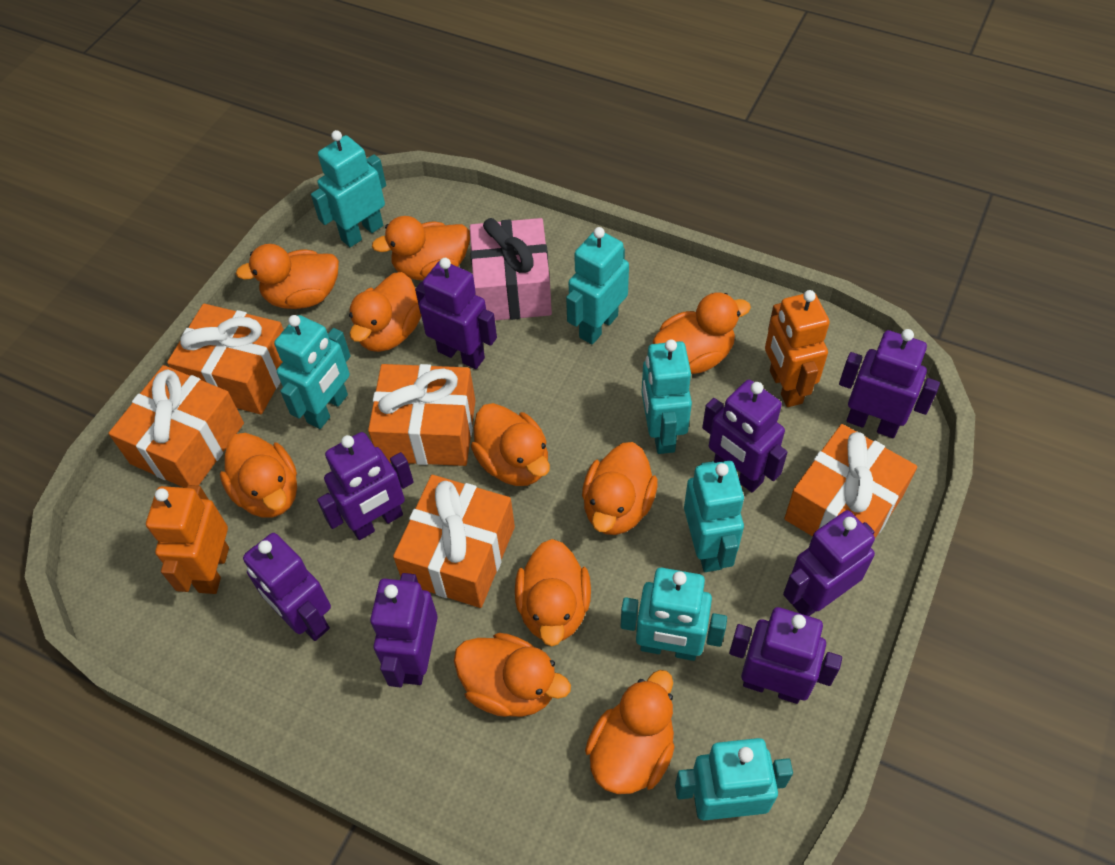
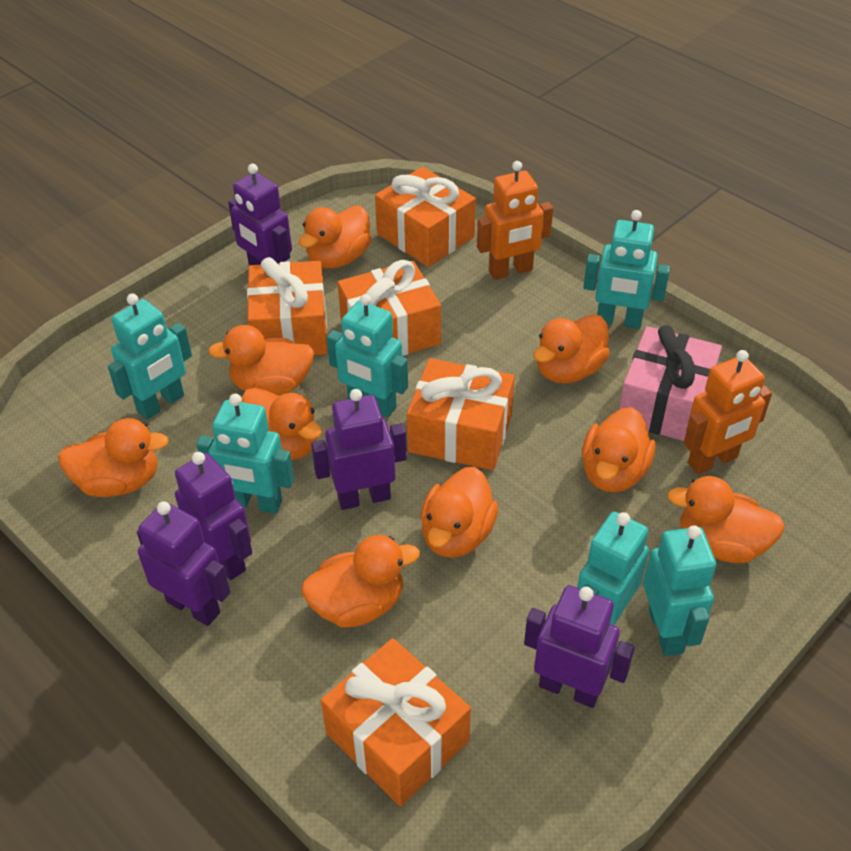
orange duck: [220,433,297,518] [236,244,339,309] [349,272,421,352] [372,216,470,280] [454,633,571,717] [471,403,550,486] [515,539,591,646] [582,442,658,535] [585,670,675,794] [653,293,751,374] = 10 -> [58,418,169,497] [208,325,314,395] [241,388,322,460] [299,206,371,269] [301,535,420,628] [420,467,498,558] [533,314,610,384] [582,407,655,492] [667,476,785,563] = 9
purple robot: [243,533,331,641] [317,432,414,540] [370,573,438,687] [415,258,497,369] [702,380,788,492] [729,607,842,704] [783,510,875,616] [839,329,940,438] = 8 -> [137,501,230,626] [175,452,252,580] [228,164,292,265] [311,389,407,510] [524,585,635,708] = 5
turquoise robot: [274,315,351,429] [311,130,386,247] [566,227,629,344] [621,568,727,661] [642,339,692,454] [675,738,793,820] [684,461,744,572] = 7 -> [108,293,192,420] [196,394,294,514] [327,294,408,418] [577,512,649,625] [583,210,670,329] [643,525,716,656] = 6

